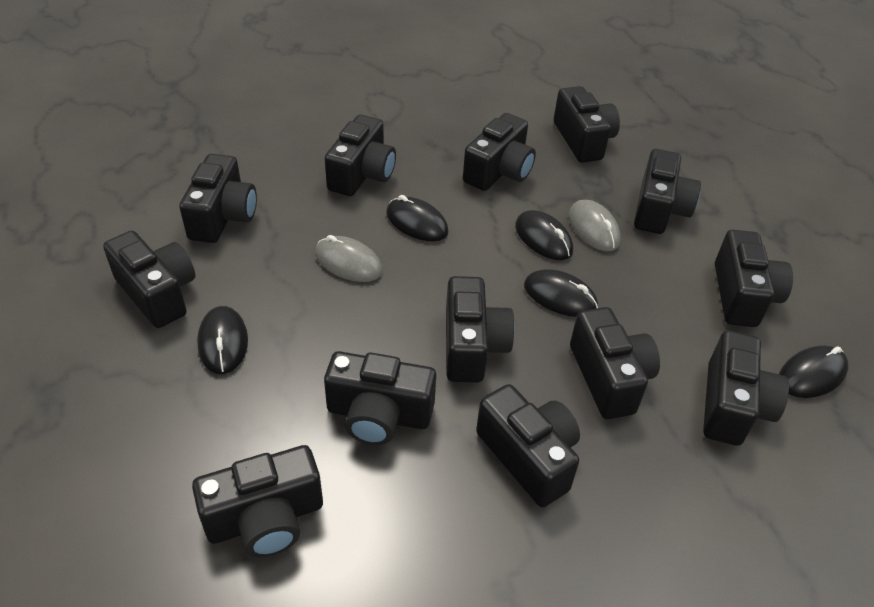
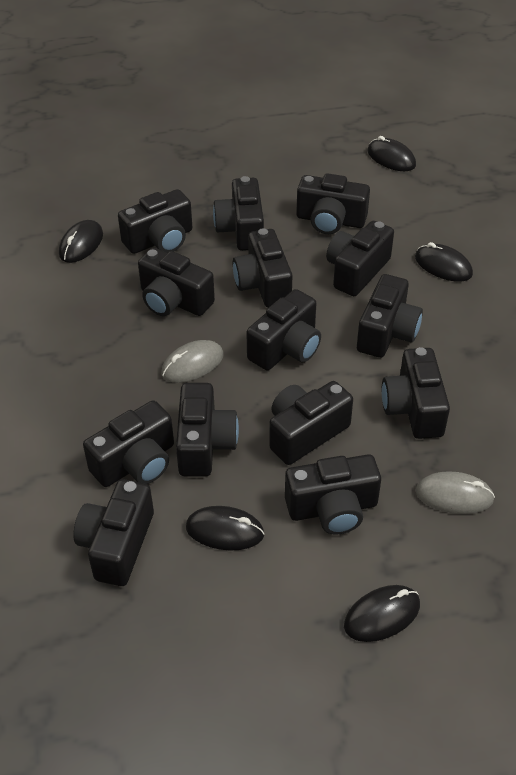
black camera: [103,231,195,328] [179,154,257,243] [192,445,323,557] [324,351,436,445] [325,115,396,196] [446,276,515,382] [463,113,536,191] [476,384,580,507] [554,86,620,163] [570,307,660,419] [634,149,701,234] [703,330,789,446] [715,230,793,327] = 13 -> [74,479,154,586] [83,401,174,487] [118,189,192,254] [138,248,215,316] [176,383,239,477] [213,176,264,251] [233,228,292,308] [246,289,321,370] [269,381,353,465] [285,454,381,535] [296,173,370,234] [326,221,394,296] [357,274,423,358] [382,347,450,439] = 14

